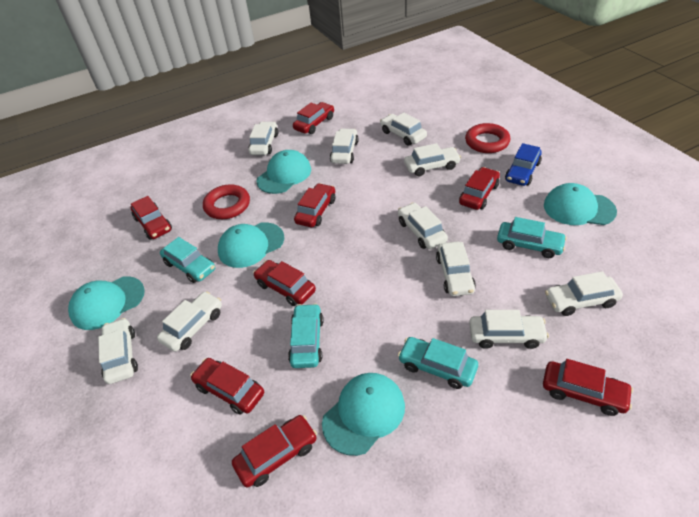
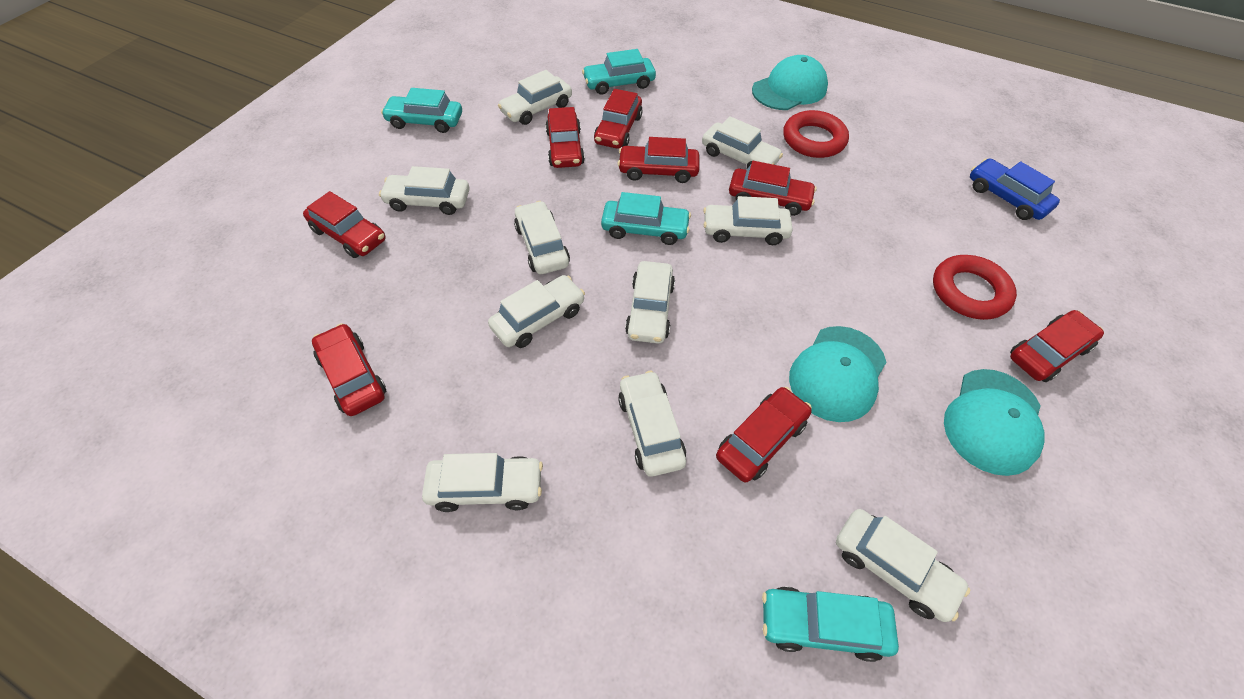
turquoise cap: [68,276,145,330] [218,222,284,268] [256,150,311,194] [322,373,405,456] [544,183,617,225] = 5 -> [752,55,828,110] [789,326,887,422] [944,369,1045,476] = 3

